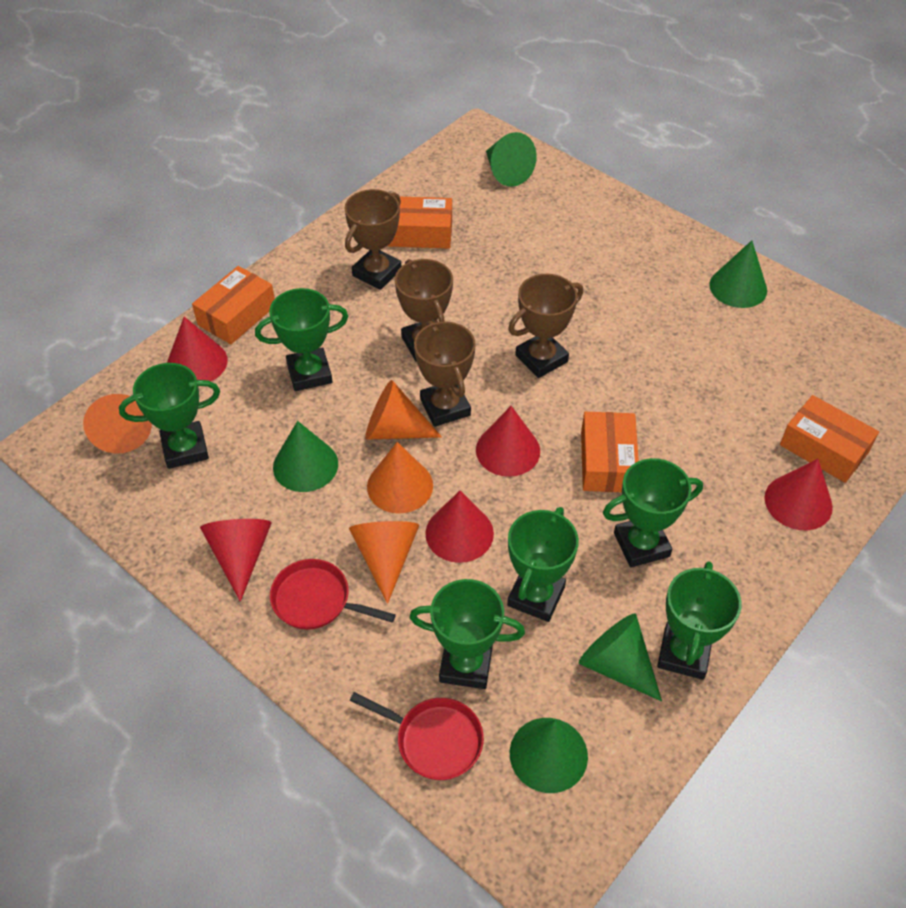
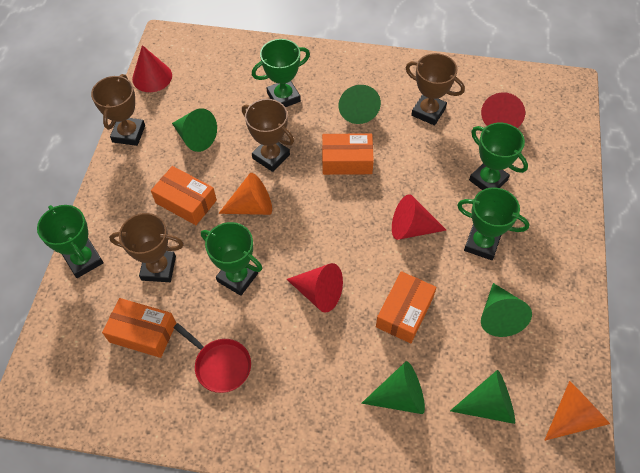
green trophy: [119,363,220,469] [255,288,349,391] [409,579,525,689] [507,507,579,622] [603,458,703,567] [657,561,742,680] = 6 -> [37,205,103,278] [201,222,262,296] [252,39,310,107] [457,187,530,260] [469,123,528,190] = 5
orange cone: [83,394,152,454] [349,521,419,604] [365,380,442,440] [367,442,433,514] = 4 -> [218,173,272,215] [545,381,610,441] = 2
red cone: [167,317,228,381] [200,519,272,602] [425,491,494,563] [476,406,540,477] [765,459,833,531] = 5 -> [132,45,172,92] [286,263,343,313] [392,194,447,240] [481,92,525,128] = 4
red pan: [270,559,396,630] [350,692,484,780] = 2 -> [174,323,251,393] = 1

